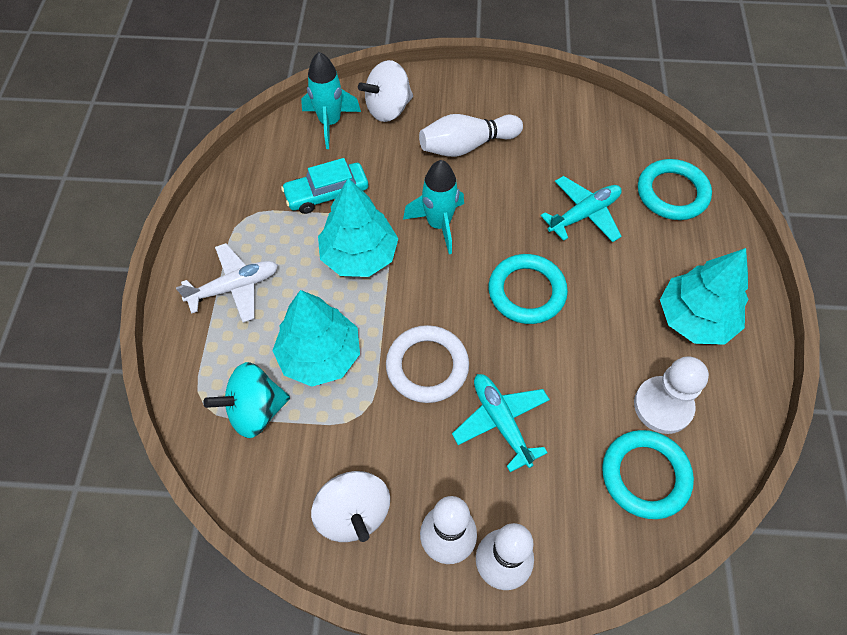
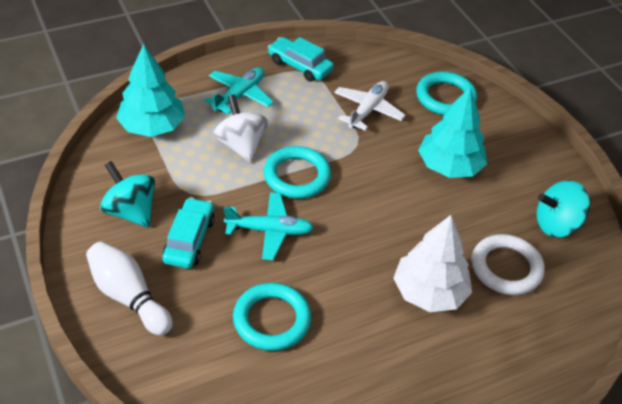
turquoise car: [281,158,368,214] = 1 -> [162,197,215,269] [268,37,334,82] = 2
turquoise rocket: [301,52,361,149] [403,160,464,254] = 2 -> none = 0
turquoise spinning top: [203,362,290,438] = 1 -> [100,161,155,228] [537,180,590,238] = 2
turquoise tree: [272,290,360,387] [318,178,399,277] [660,248,748,345] = 3 -> [116,44,185,137] [418,87,487,178] = 2
white bowling pin: [419,114,523,157] [420,496,477,564] [476,523,534,590] = 3 -> [86,241,173,336] = 1
white pawn: [634,356,709,434] = 1 -> none = 0
white spinning top: [311,471,390,542] [358,60,413,122] = 2 -> [213,95,268,163] = 1
white tree: none = 0 -> [393,215,472,312] = 1

